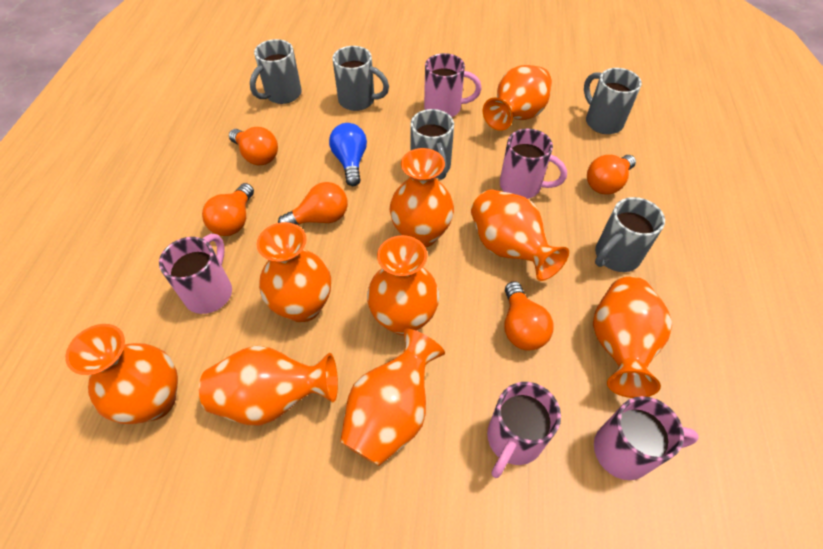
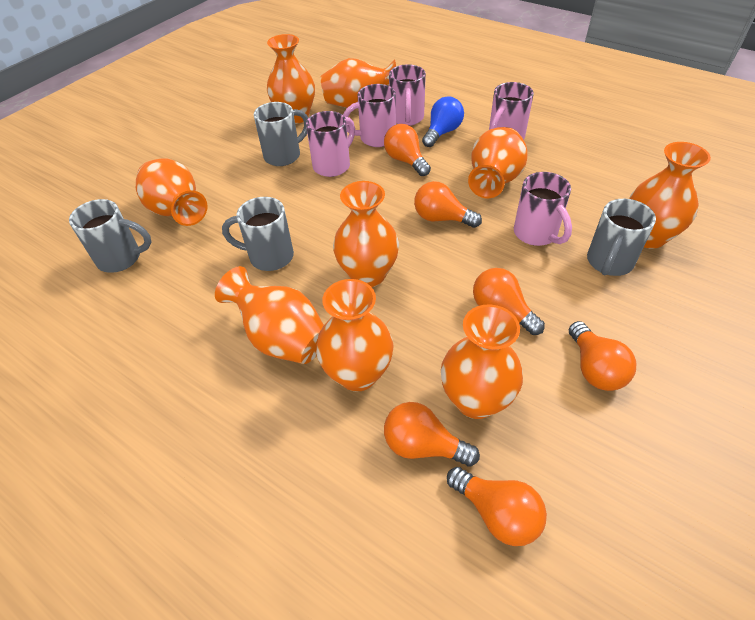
grey mug: [250,39,302,104] [332,46,389,111] [410,109,454,180] [584,68,642,134] [595,197,665,272] = 5 -> [69,199,152,273] [222,197,294,271] [254,102,308,166] [587,199,656,276] = 4
orange light bulb: [202,183,254,236] [229,127,278,165] [278,182,348,225] [504,281,553,351] [587,155,636,194] = 5 -> [384,124,431,176] [384,402,480,467] [414,181,482,228] [447,467,547,546] [473,268,545,335] [569,321,637,391] = 6

